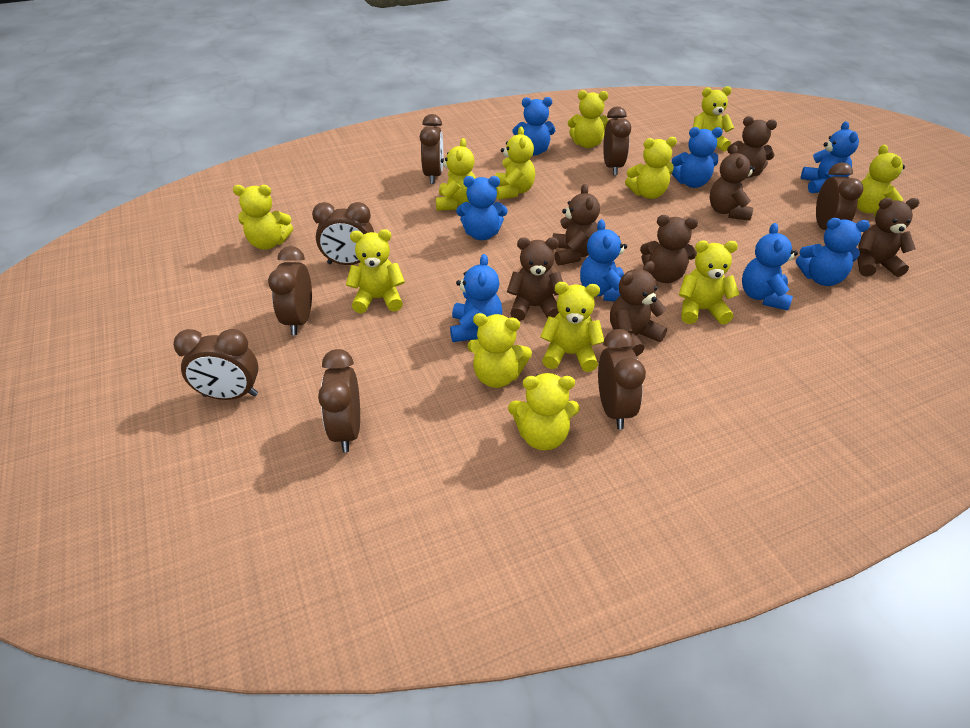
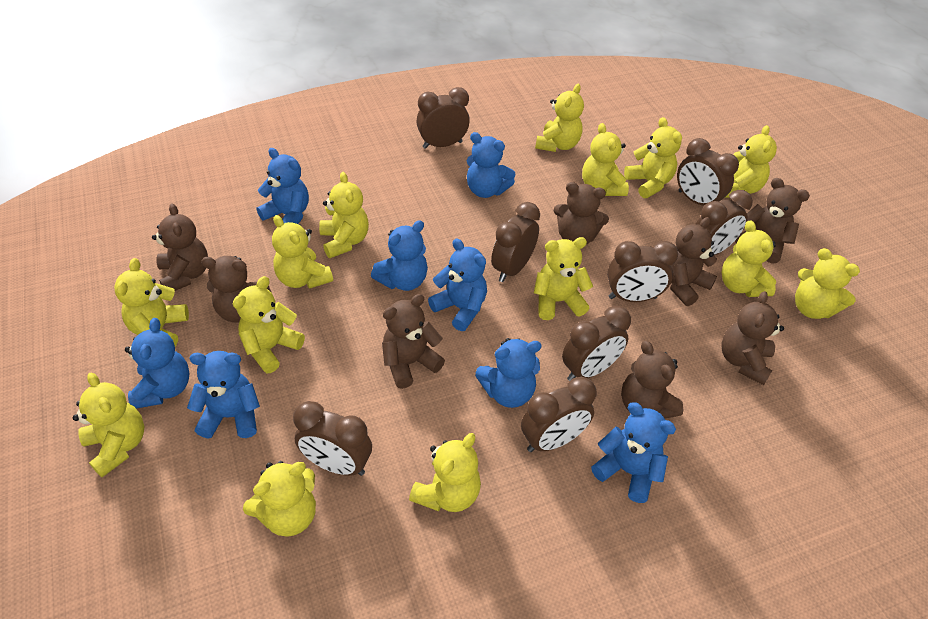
brown teddy bear: [507,237,563,321] [552,184,600,266] [610,261,667,356] [640,215,698,283] [710,145,755,221] [727,116,777,178] [857,198,920,277] = 7 -> [152,203,208,291] [201,256,272,322] [382,294,445,389] [553,182,609,245] [621,341,684,418] [670,217,717,306] [722,291,784,385] [735,178,810,264] = 8
yellow teddy bear: [233,185,293,250] [346,229,405,313] [436,138,476,211] [467,313,532,388] [495,127,535,200] [508,373,580,450] [540,282,604,372] [568,90,608,148] [625,137,677,199] [679,241,740,325] [693,86,734,152] [857,145,905,217] = 12 -> [73,372,144,477] [114,258,189,346] [233,276,305,373] [243,461,316,537] [272,215,333,289] [319,172,369,258] [409,433,481,512] [534,237,593,320] [535,84,584,152] [582,123,629,196] [624,117,682,198] [721,220,776,297] [726,125,777,197] [795,248,860,319] = 14

